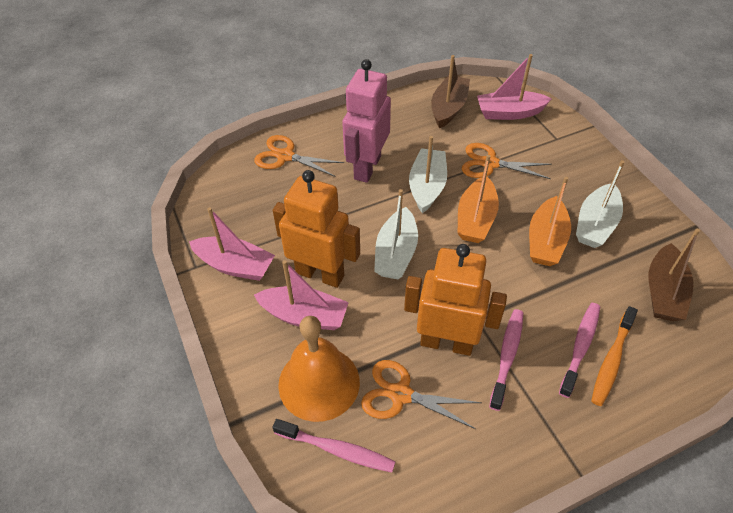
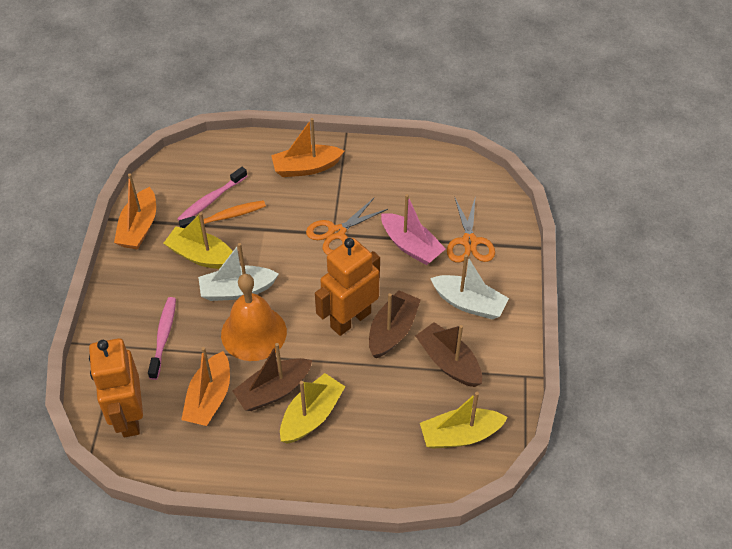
brown boat: [431,55,470,128] [648,229,700,321] = 2 -> [232,343,312,411] [369,290,421,358] [416,322,482,387] = 3
orange boat: [457,155,499,243] [529,177,571,266] = 2 -> [114,173,156,250] [181,347,230,426] [271,118,344,177] = 3
orange scissors: [254,135,344,177] [361,360,482,429] [462,143,552,179] = 3 -> [306,197,388,255] [447,198,495,262] = 2
pink boat: [189,207,275,281] [254,260,349,330] [477,54,552,120] = 3 -> [381,194,446,265] = 1
pink robot: [342,59,391,183] = 1 -> none = 0
pink toothbrush: [272,419,395,472] [489,309,523,411] [559,303,600,398] = 3 -> [148,297,176,380] [177,167,247,221] = 2
white boat: [374,189,418,279] [409,136,447,213] [576,160,624,248] = 3 -> [198,243,279,301] [430,254,509,320] = 2
yellow boat: none = 0 -> [163,213,233,269] [280,373,345,444] [420,392,508,449] = 3

